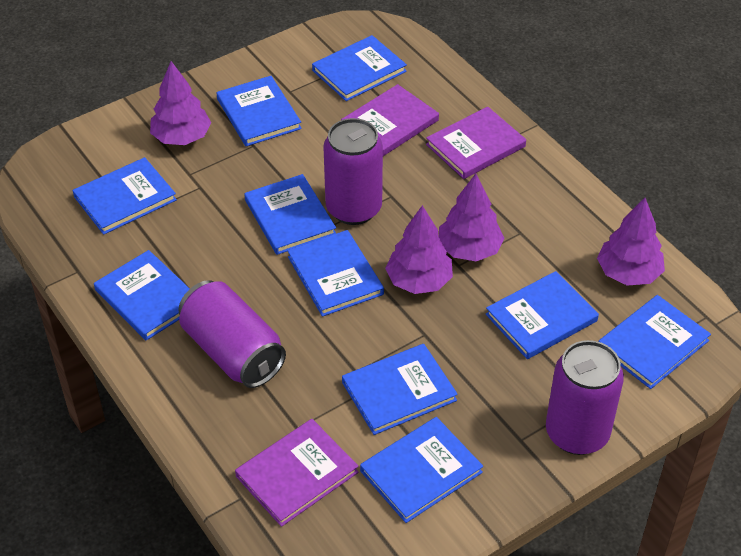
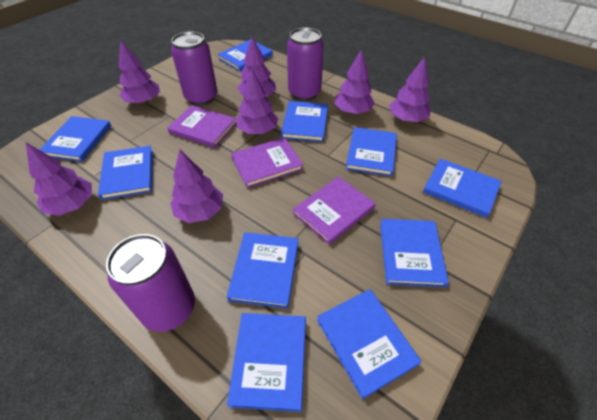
purple tree: [150,61,211,145] [385,205,453,294] [439,174,504,261] [597,198,665,286] = 4 -> [26,143,92,216] [119,40,160,104] [170,149,223,223] [236,68,278,134] [237,37,276,97] [334,49,375,114] [389,57,431,122] = 7

